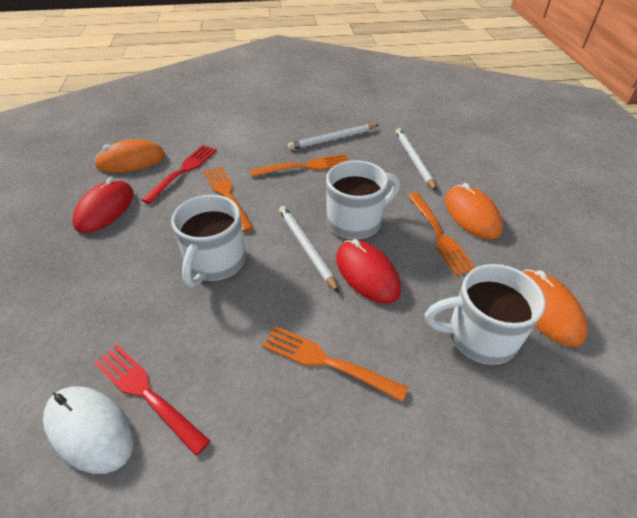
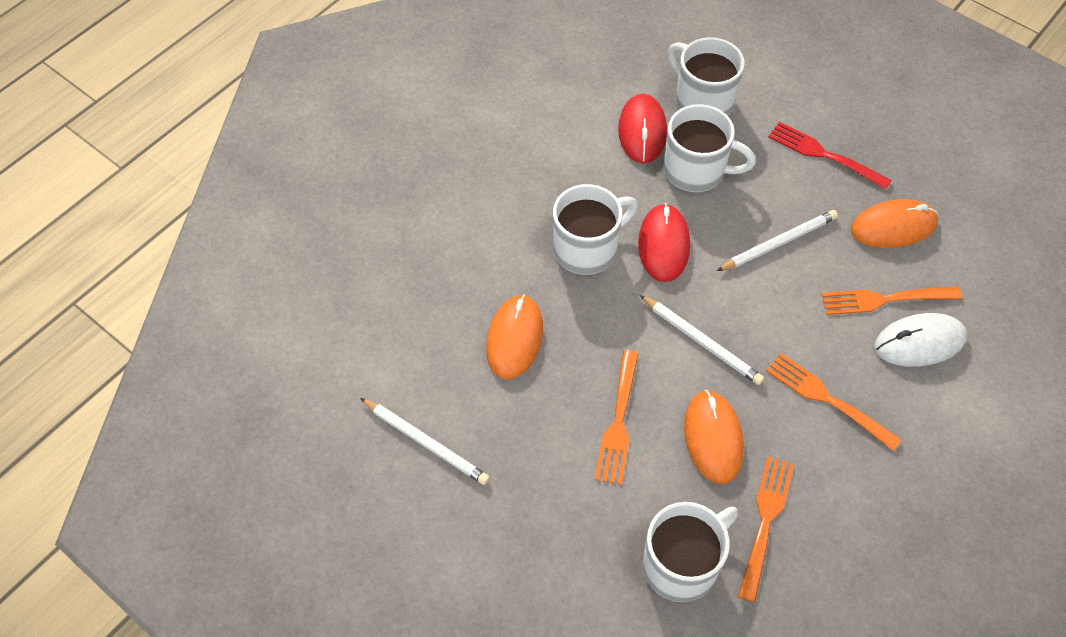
red fork: [94,345,210,456] [142,145,217,204] = 2 -> [768,122,892,190] = 1
white mug: [171,195,246,287] [326,160,400,240] [425,264,545,365] = 3 -> [553,184,638,275] [643,502,738,602] [663,104,756,192] [668,37,745,116] = 4

